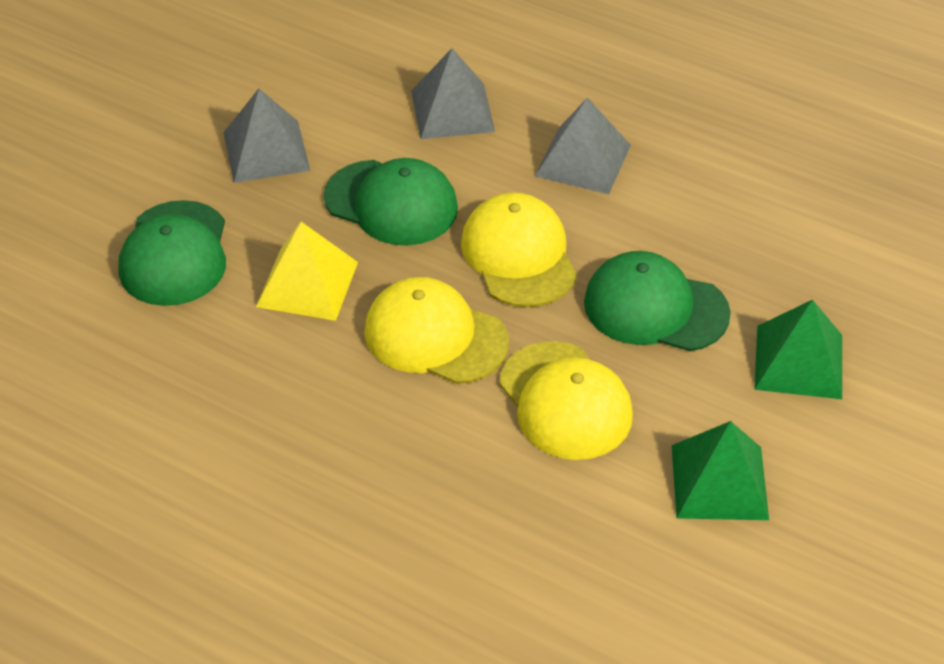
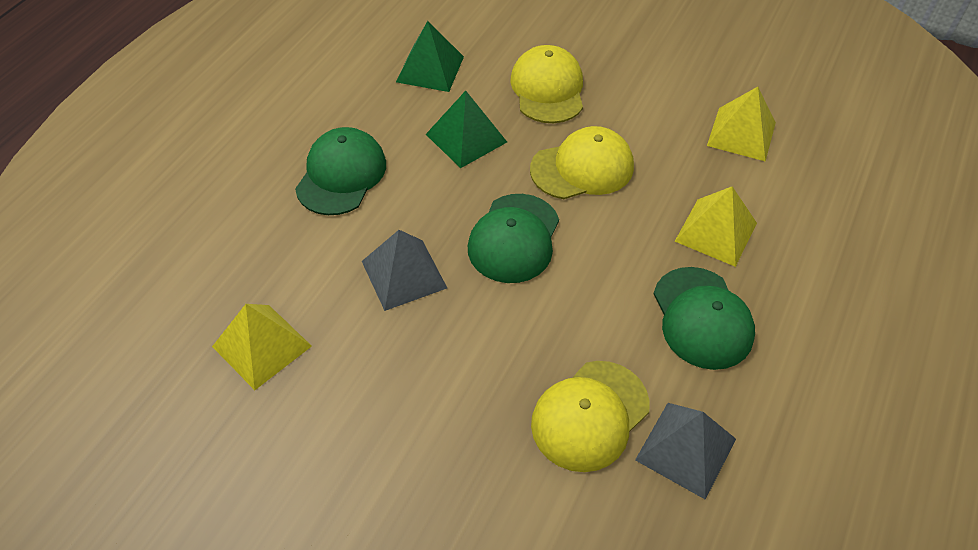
grey pyramid: [223,89,310,183] [411,48,495,139] [535,97,631,194] = 3 -> [362,230,447,311] [635,403,736,500] = 2
yellow pyramid: [256,222,358,321] = 1 -> [212,304,312,390] [675,186,757,267] [707,87,776,161] = 3

